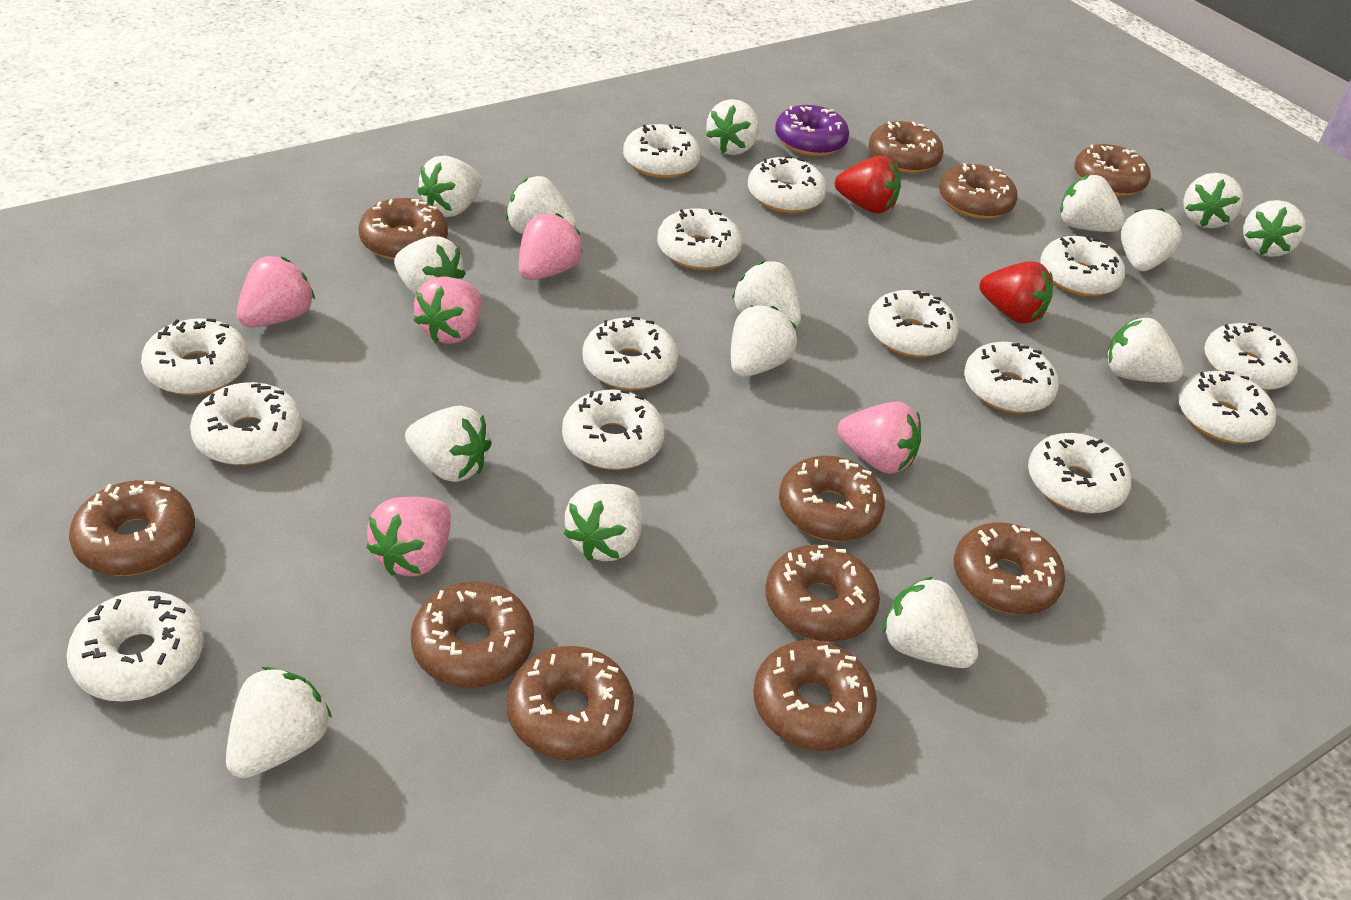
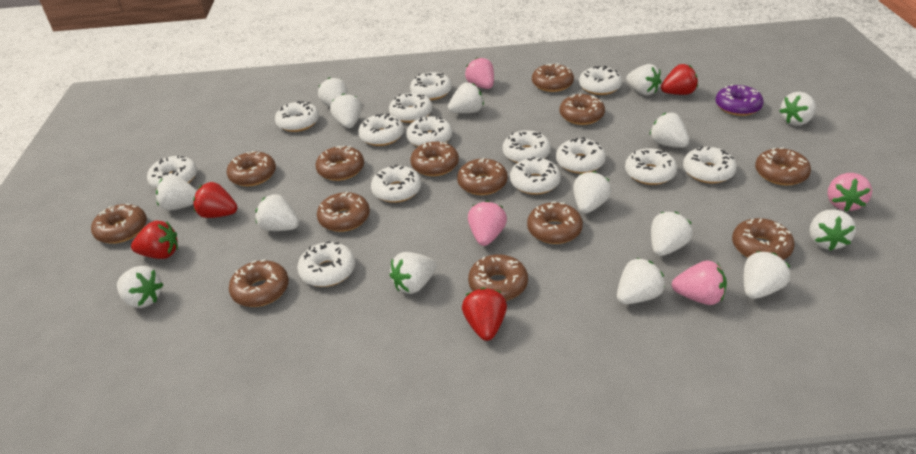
brown donut: [69,480,195,576] [359,198,448,260] [411,582,534,688] [507,646,634,760] [753,640,877,751] [765,544,880,642] [779,456,885,541] [869,121,944,173] [939,163,1018,219] [954,522,1065,615] [1074,144,1151,196] = 11 -> [91,204,147,244] [227,151,276,186] [229,259,289,307] [316,146,364,181] [317,192,370,232] [410,142,459,176] [457,158,508,195] [468,254,528,301] [527,202,583,244] [532,63,574,92] [559,94,605,125] [732,218,795,260] [755,147,811,185] = 13
pink strawberry: [236,256,315,327] [366,497,451,576] [414,276,481,344] [519,213,583,280] [838,402,921,474] = 5 -> [465,57,494,89] [468,201,507,246] [671,260,727,305] [828,173,872,211] = 4
red strawberry: [835,156,901,213] [979,261,1053,324] = 2 -> [131,221,178,259] [193,182,237,218] [462,288,507,341] [661,64,698,95] = 4

